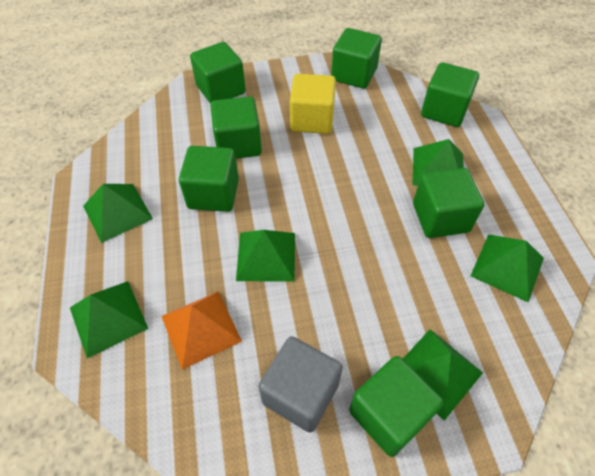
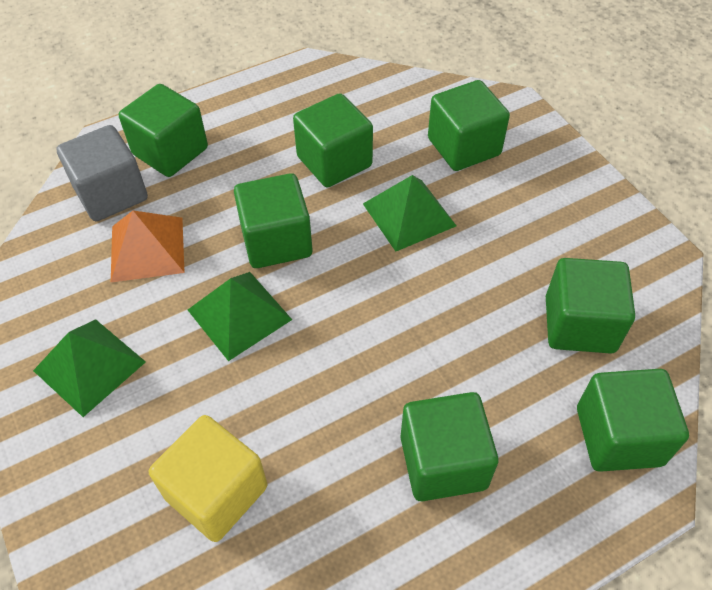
green pyramid: [70,281,148,358] [83,184,153,243] [236,230,295,282] [403,329,483,421] [413,139,464,186] [471,234,544,303] = 6 -> [33,319,146,417] [188,272,292,361] [363,175,456,252] = 3

